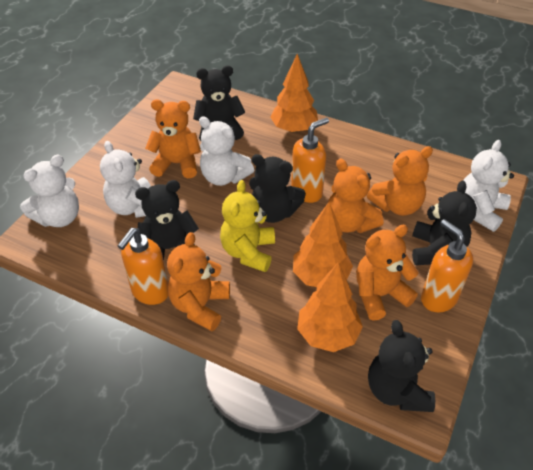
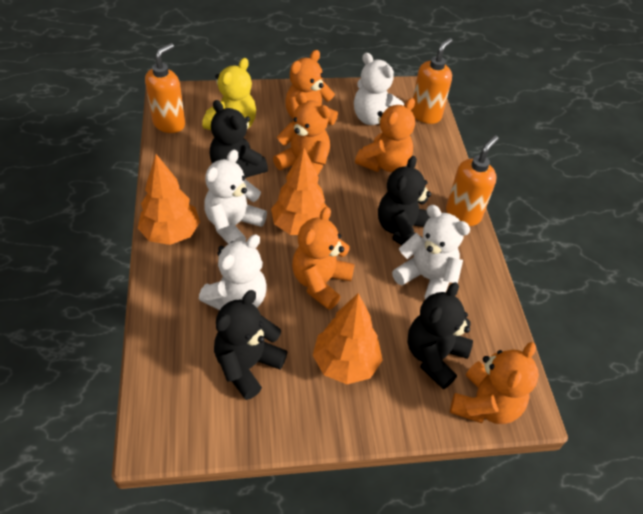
black teddy bear: [135,180,199,260] [193,66,245,141] [249,154,306,223] [368,320,435,412] [412,180,477,265] = 5 -> [209,100,268,178] [214,290,287,400] [378,156,431,245] [408,282,473,389] = 4

